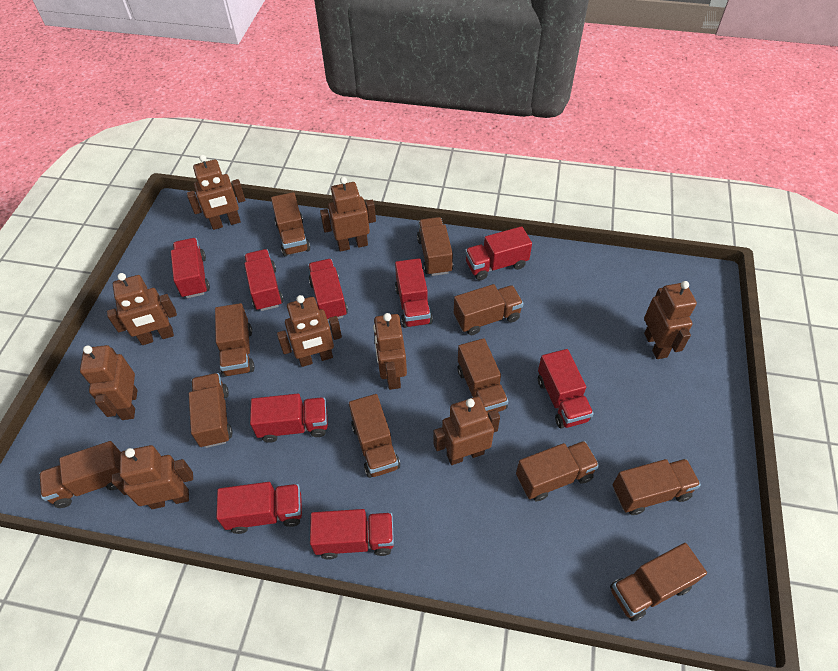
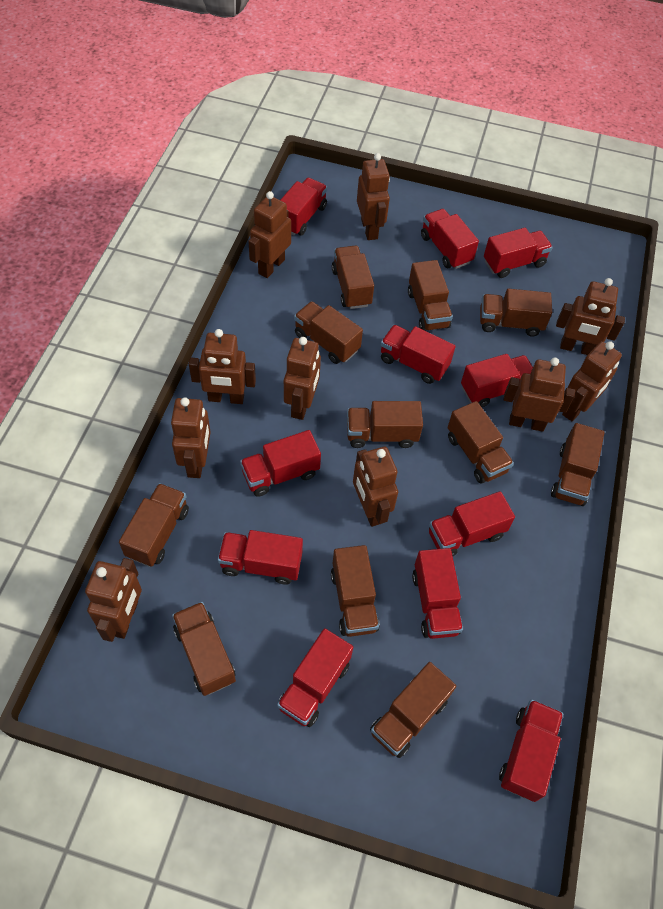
brown robot: [80,345,137,420] [107,273,177,345] [112,445,193,509] [187,155,245,230] [277,295,342,367] [320,177,376,252] [373,313,407,390] [434,396,500,465] [644,281,697,359] = 9 -> [85,558,142,642] [171,397,210,478] [189,329,256,404] [248,191,291,278] [284,337,321,420] [353,447,398,527] [357,153,390,240] [504,357,575,432] [556,278,625,355] [562,341,622,421] = 10
red truck: [171,238,210,298] [216,482,302,534] [244,249,283,311] [250,394,328,443] [308,259,348,321] [310,509,394,560] [395,258,433,328] [465,226,532,280] [538,349,594,429] = 9 -> [218,530,303,585] [240,430,321,497] [277,628,353,727] [281,178,327,236] [380,325,456,384] [412,548,463,639] [421,209,479,269] [429,491,515,556] [461,354,533,407] [484,228,553,278] [499,699,563,802] = 11

